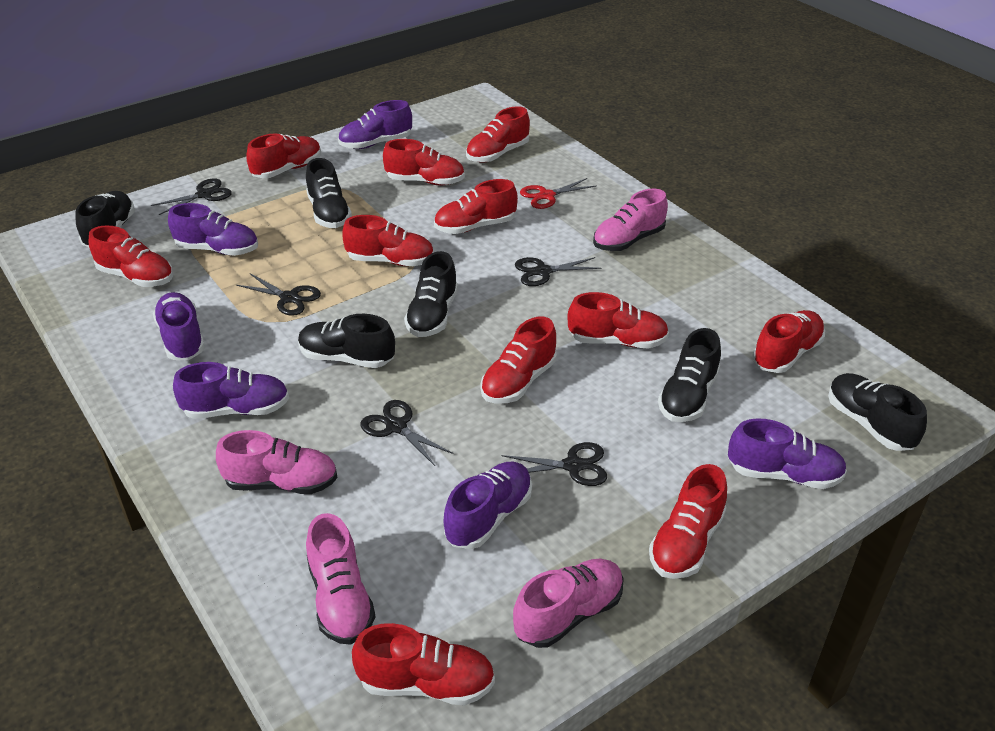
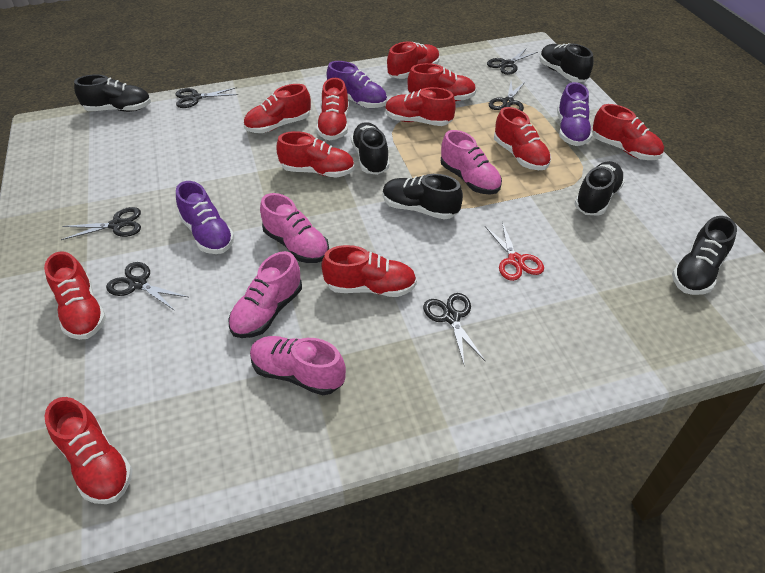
black scissors: [151,178,232,215] [236,273,321,316] [360,400,454,466] [501,442,607,486] [515,257,601,286] = 5 -> [61,207,141,240] [106,262,188,311] [176,87,238,108] [423,293,486,364] [487,48,538,75] [489,81,526,111] = 6
purple shoe: [153,292,205,360] [168,203,258,256] [173,362,289,419] [338,100,412,149] [444,462,532,549] [728,418,847,489] = 6 -> [176,181,235,254] [327,61,387,108] [557,82,592,146] = 3

